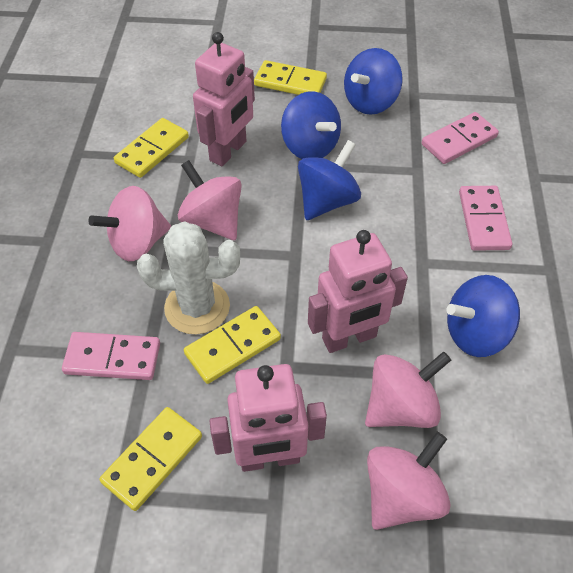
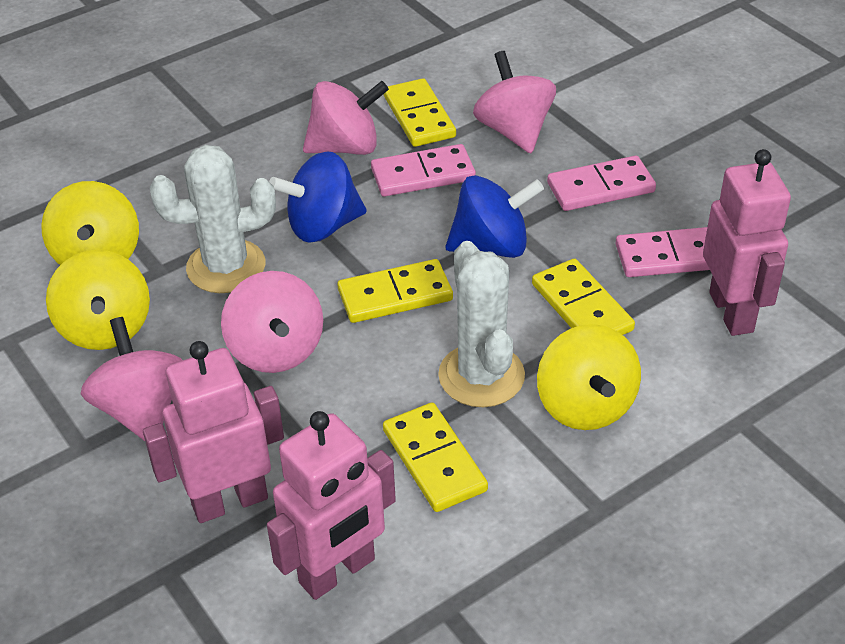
blue spinning top: [281,91,341,159] [298,140,361,220] [344,48,403,115] [446,275,520,357] = 4 -> [269,151,367,243] [445,175,544,258] = 2
white cactus: [137,221,240,335] = 1 -> [150,145,276,293] [438,241,525,407] = 2
yellow spinning top: none = 0 -> [41,181,139,265] [46,250,150,350] [537,324,641,430] = 3

